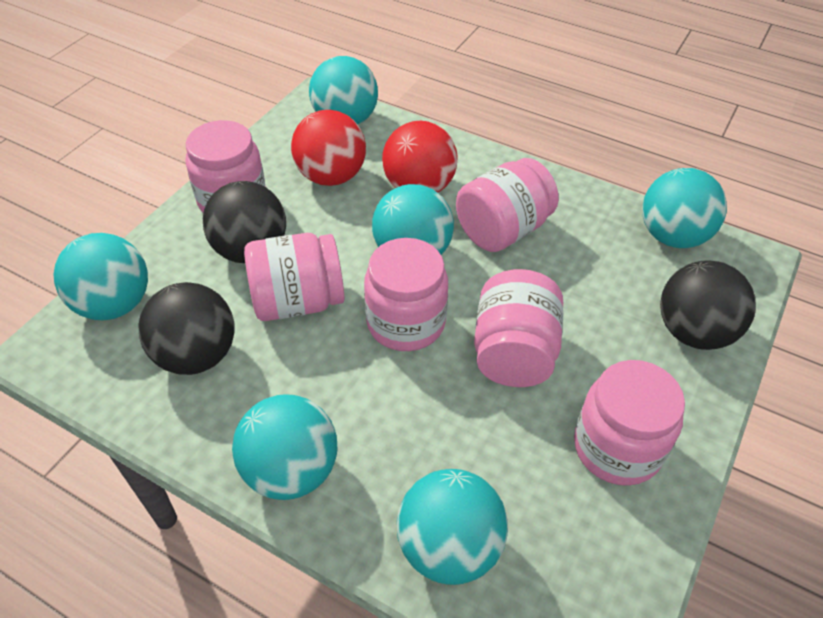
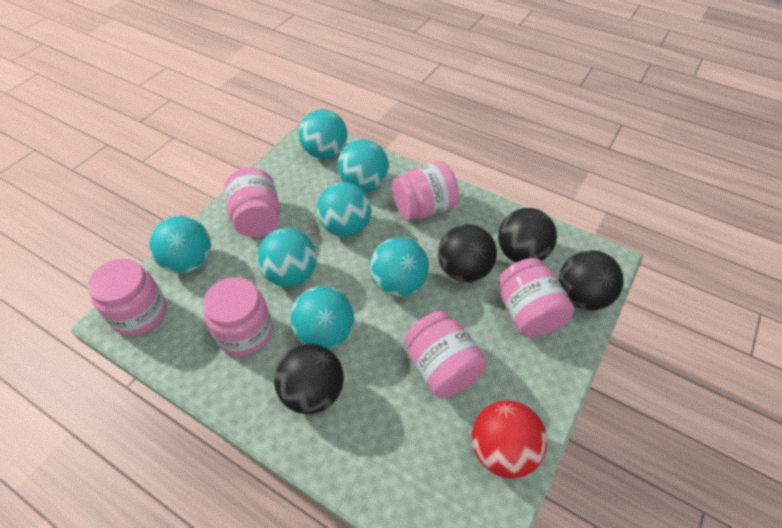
black ball: [138,282,235,375] [203,181,286,263] [660,260,756,350] = 3 -> [274,344,344,414] [438,224,497,282] [498,208,557,262] [559,250,624,311] = 4
red ball: [291,110,366,186] [382,121,458,193] = 2 -> [472,400,547,478] = 1
turquoise ball: [53,233,148,320] [232,395,337,500] [309,56,378,125] [372,184,454,255] [397,469,508,585] [642,168,727,248] = 6 -> [149,216,211,273] [257,228,317,287] [290,286,354,349] [299,109,347,159] [317,182,371,237] [338,140,389,191] [370,237,429,297] = 7

